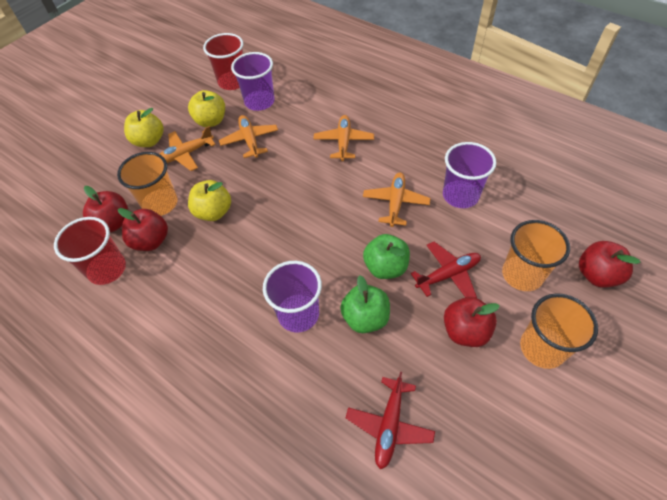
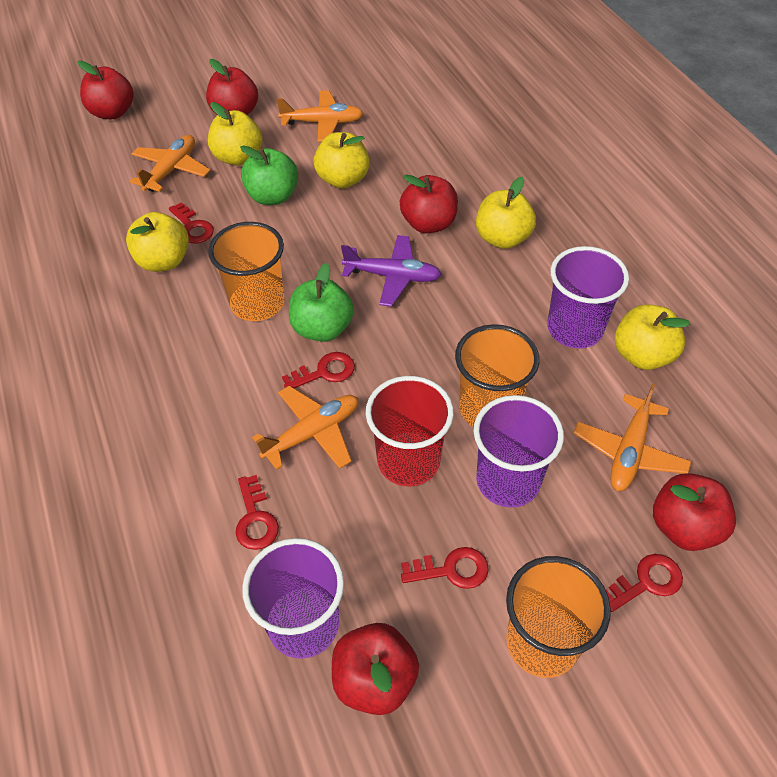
purple plane: none = 0 -> [341,235,442,307] = 1
red apple: [83,186,128,232] [118,208,168,251] [444,297,500,347] [579,241,640,288] = 4 -> [78,61,134,119] [206,59,258,115] [332,623,419,715] [400,174,458,233] [653,473,736,551] = 5
red cup: [54,217,126,285] [203,33,243,90] = 2 -> [366,376,454,486] = 1
red key: none = 0 -> [169,202,214,244] [236,475,279,550] [282,352,355,388] [401,547,489,589] [606,554,683,612] = 5
red plane: [346,372,435,469] [411,242,481,298] = 2 -> none = 0
yellow apple: [124,108,164,147] [188,90,225,127] [188,180,231,221] = 3 -> [126,212,189,272] [208,102,263,166] [314,132,370,188] [476,177,536,249] [615,304,690,370] = 5

